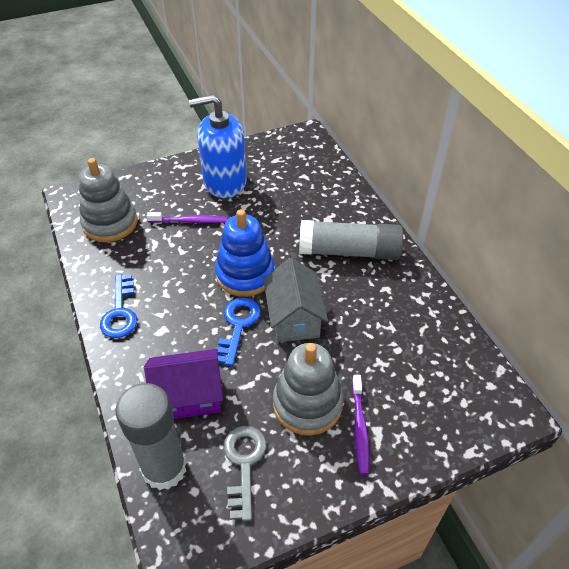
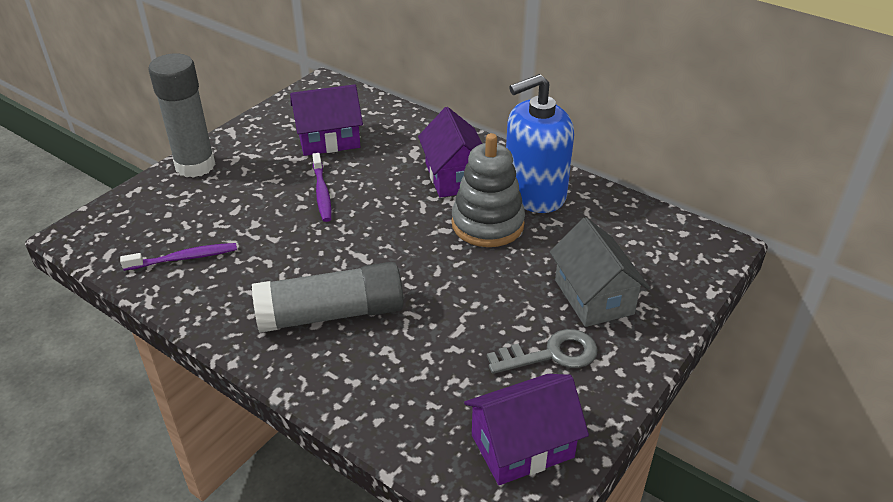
blue key: [100,274,137,338] [217,298,261,366] = 2 -> none = 0
blue stacking toy: [215,209,275,297] = 1 -> none = 0
grey stacking toy: [79,158,138,242] [273,343,343,435] = 2 -> [452,133,525,247] = 1
purple house: [144,349,223,419] = 1 -> [290,84,363,156] [418,107,482,198] [464,374,589,485] = 3

